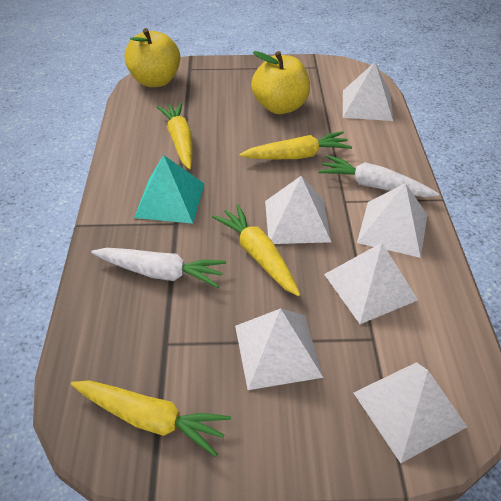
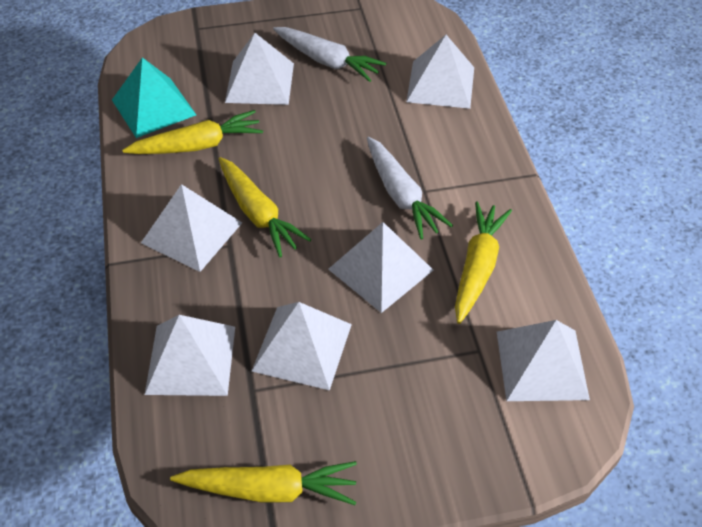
white pyramid: [235,308,323,390] [265,176,331,244] [324,243,418,324] [343,62,393,121] [354,362,467,463] [357,183,427,258] = 6 -> [141,184,242,272] [145,315,235,396] [225,33,294,105] [252,302,352,390] [328,222,433,313] [406,35,474,109] [497,320,590,401] = 7
yellow apple: [124,28,180,87] [251,51,310,114] = 2 -> none = 0

